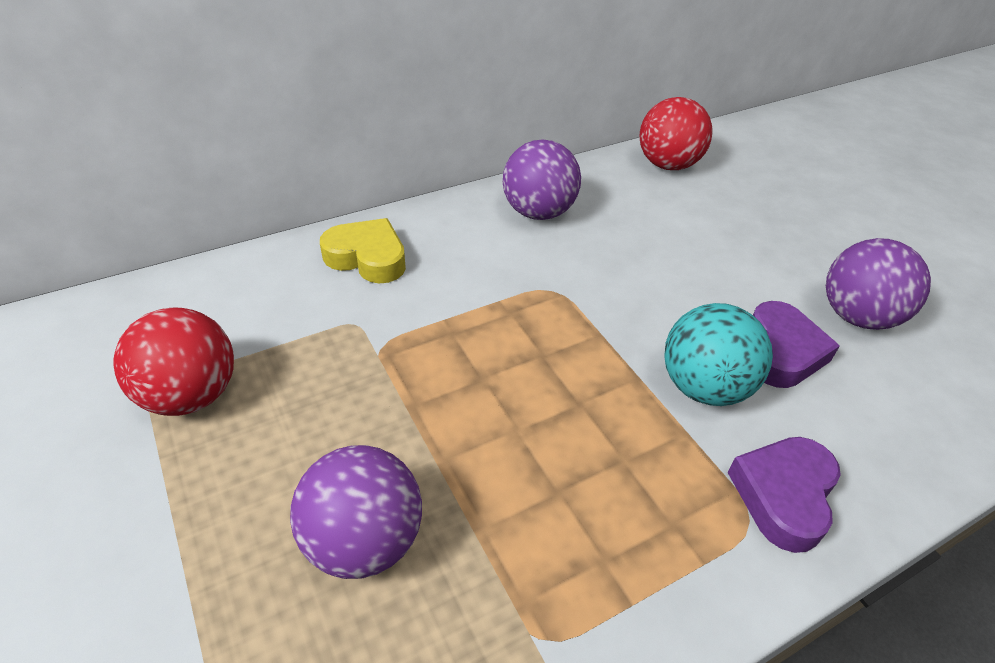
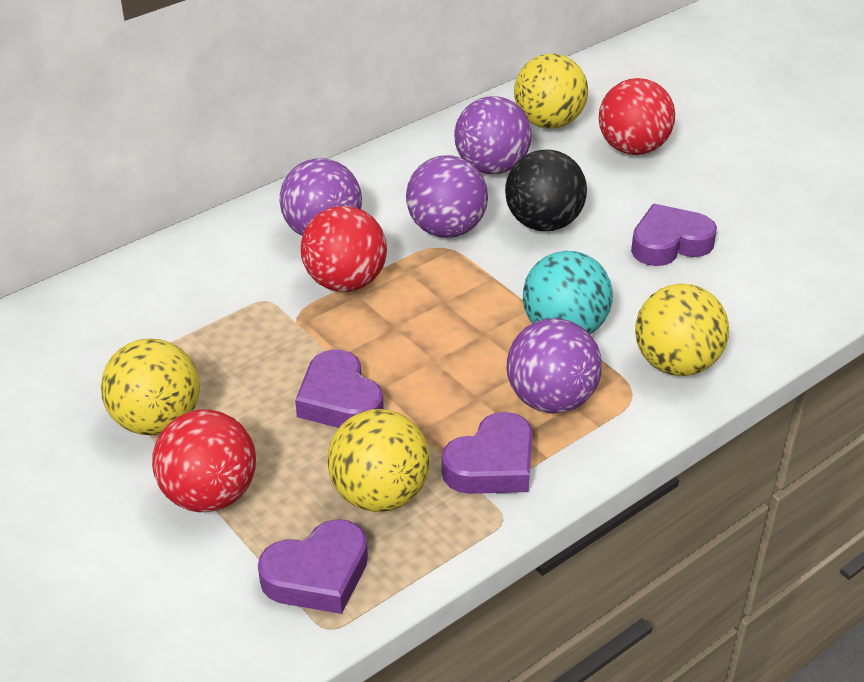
black ball: none = 0 -> [505,150,587,231] = 1
purple ball: [290,445,422,579] [503,140,581,220] [826,238,931,330] = 3 -> [280,158,362,236] [406,155,488,238] [454,96,532,174] [507,318,602,413] = 4
purple heart: [727,437,841,553] [753,301,840,388] = 2 -> [258,519,368,614] [295,349,384,428] [442,412,533,494] [631,204,717,266] = 4
red ball: [114,307,234,416] [640,97,712,170] = 2 -> [152,410,256,512] [301,206,387,292] [599,78,675,155] = 3
yellow ball: none = 0 -> [101,338,200,435] [327,409,430,512] [514,54,588,129] [635,284,729,376] = 4
yellow heart: [320,218,406,283] = 1 -> none = 0

